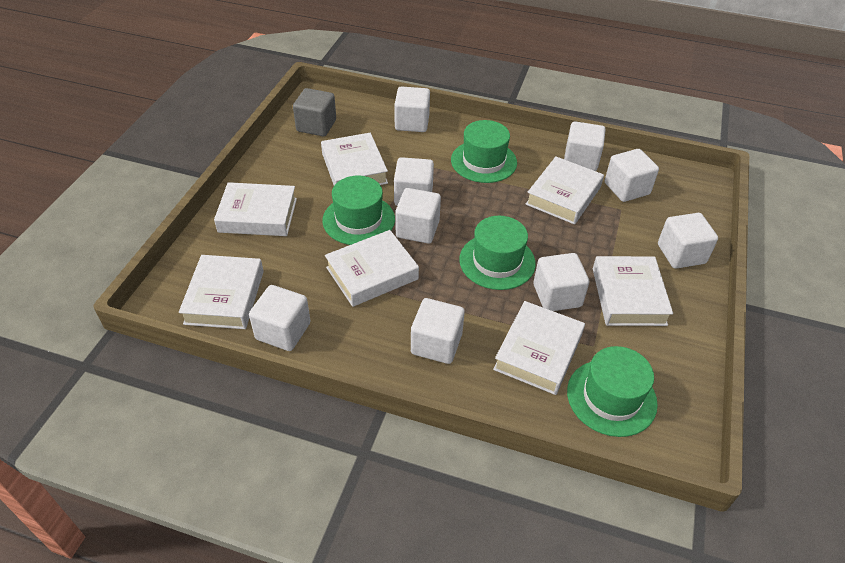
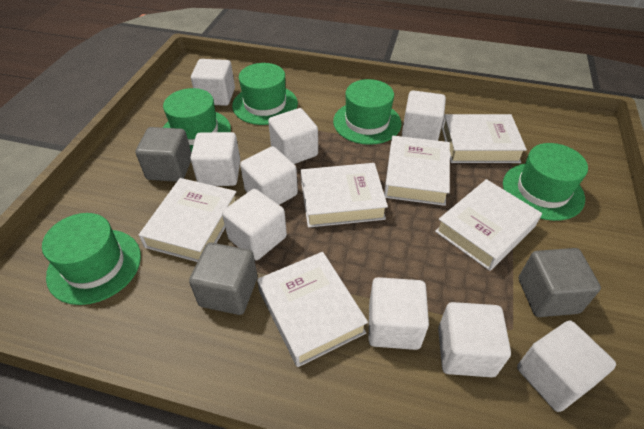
green hat: [322,176,395,245] [451,120,517,183] [459,216,536,290] [567,346,658,437] = 4 -> [42,213,141,305] [163,88,231,153] [232,63,298,125] [333,79,401,145] [503,143,588,221] = 5
grey cube: [293,88,336,136] = 1 -> [136,127,191,182] [189,243,257,315] [519,248,601,317] = 3
white book: [179,255,264,329] [214,182,297,236] [321,133,388,185] [325,230,419,307] [493,301,585,395] [526,157,604,225] [593,256,673,326] = 7 -> [139,178,237,262] [257,252,368,367] [301,163,388,228] [384,136,450,206] [435,179,542,271] [441,114,527,163] = 6

